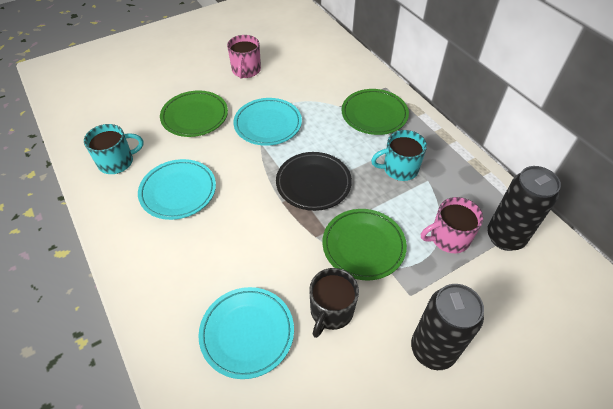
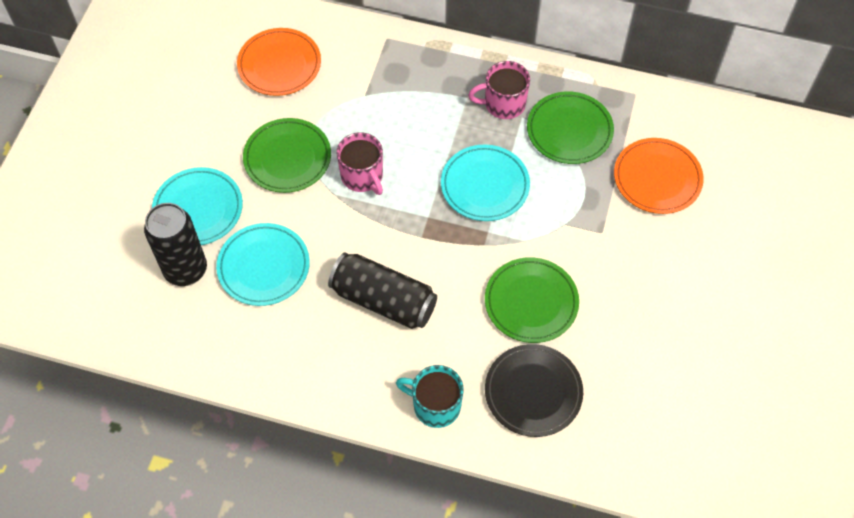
black mug: [309,268,359,338] = 1 -> none = 0
orange plate: none = 0 -> [237,28,321,96] [614,138,704,214] = 2
turquoise mug: [84,124,144,174] [371,130,427,181] = 2 -> [396,365,464,428] = 1

